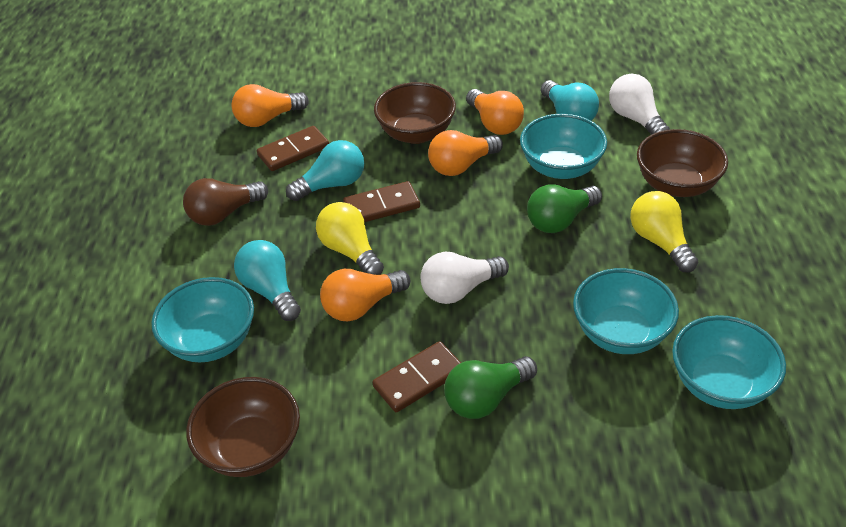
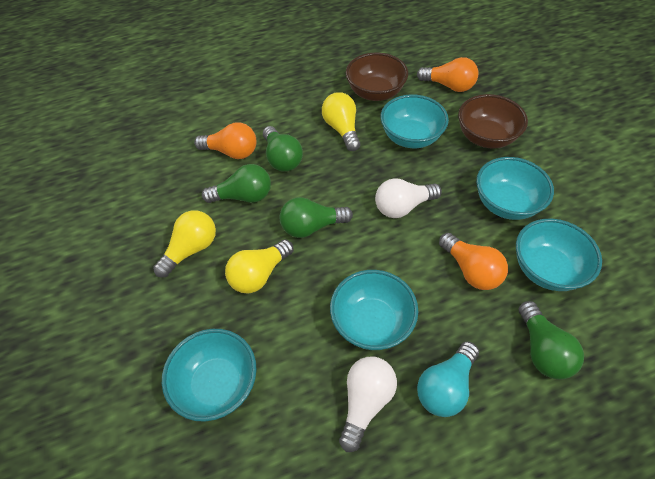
brown bowl: [186,377,300,477] [374,82,456,144] [637,129,728,197] = 3 -> [346,52,408,101] [458,94,528,149] = 2
brown domino: [257,126,329,171] [343,181,420,222] [372,341,461,412] = 3 -> none = 0
brown light bulb: [183,178,268,226] = 1 -> none = 0
green light bulb: [444,356,537,419] [527,184,602,233] = 2 -> [202,164,271,203] [263,126,303,172] [279,197,353,238] [519,301,584,380] = 4
orange light bulb: [231,84,309,127] [320,269,411,321] [428,130,503,176] [466,89,524,135] = 4 -> [194,122,257,159] [417,57,478,92] [439,233,508,290] = 3
turquoise bowl: [151,277,254,362] [520,114,607,179] [573,268,679,354] [672,315,786,409] = 4 -> [162,329,257,422] [330,270,418,350] [380,94,449,148] [476,157,554,220] [516,219,602,291] = 5
turquoise light bulb: [234,240,301,321] [286,140,364,201] [541,80,599,121] = 3 -> [417,341,479,417] = 1
yellow light bulb: [316,202,384,275] [630,191,698,272] = 2 -> [153,210,216,277] [225,239,294,293] [322,92,360,151] = 3

